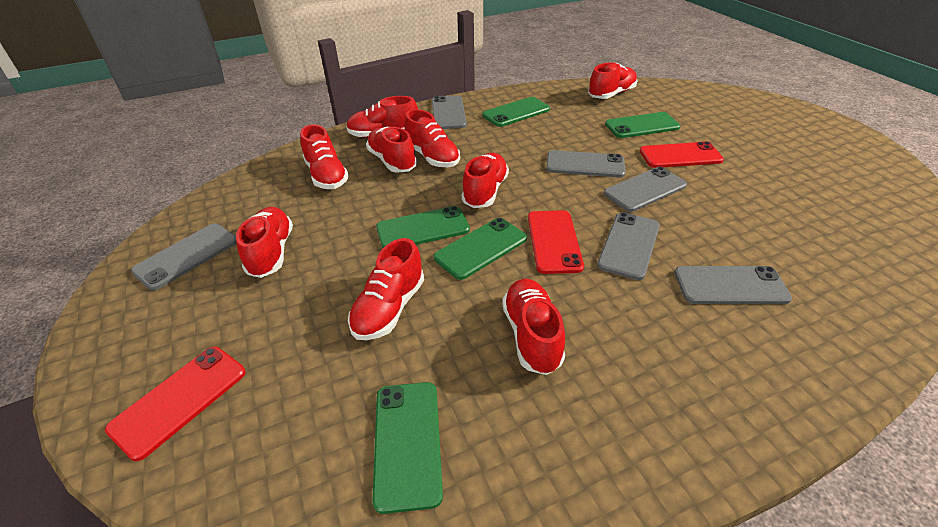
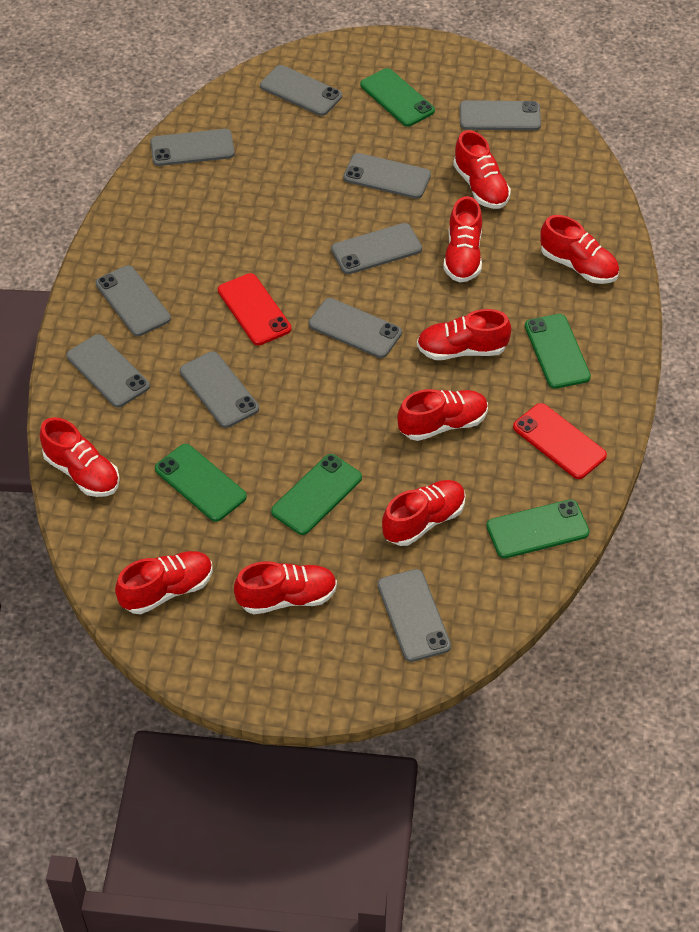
grey phone: [131,224,236,290] [432,95,467,129] [546,150,626,177] [597,212,660,280] [603,167,687,212] [674,266,792,304] = 6 -> [67,334,150,408] [96,265,171,336] [150,129,235,166] [180,352,259,428] [260,65,342,116] [309,298,402,358] [331,223,422,274] [343,153,431,199] [378,569,451,662] [460,100,541,131] = 10
red phone: [105,347,246,461] [528,210,584,274] [640,141,724,168] = 3 -> [218,273,291,345] [513,403,607,479] = 2

